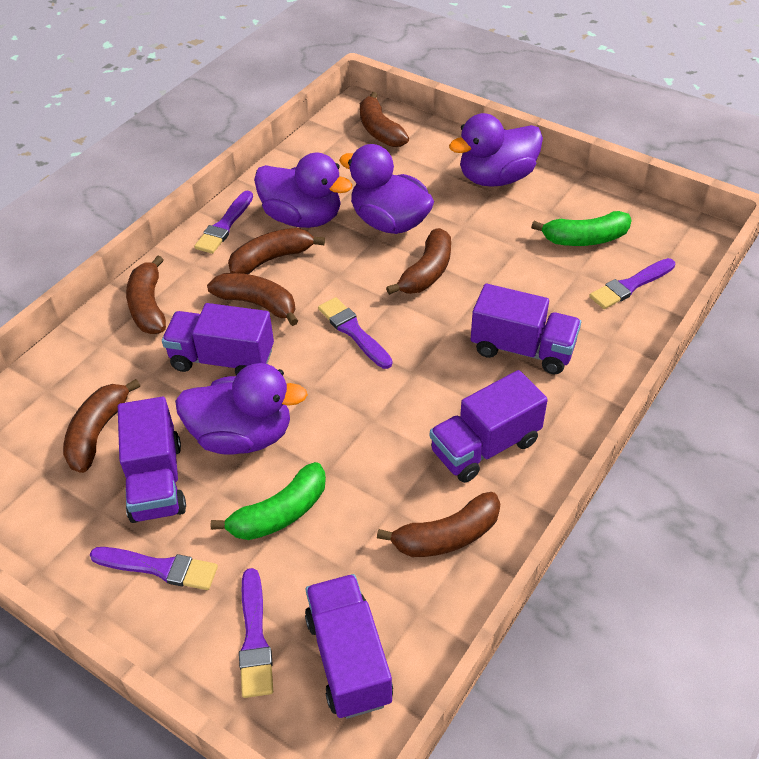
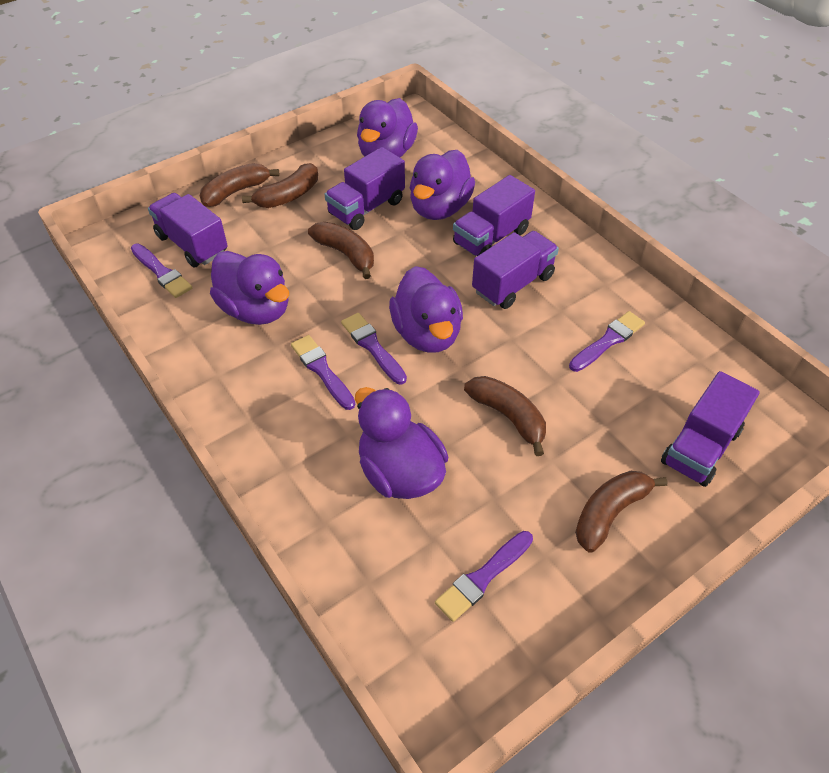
brown banana: [63,379,140,473] [126,255,166,334] [207,273,298,326] [228,228,325,274] [360,92,409,147] [377,492,500,557] [386,228,451,295] = 7 -> [200,163,279,207] [242,163,318,208] [308,222,374,279] [464,376,546,456] [575,471,668,552] = 5
green banana: [210,462,326,540] [531,211,632,246] = 2 -> none = 0
purple duck: [175,363,308,455] [254,153,353,228] [339,144,434,234] [449,113,543,187] = 4 -> [210,251,289,325] [355,387,448,499] [357,98,418,157] [389,266,463,353] [410,150,475,220] = 5

